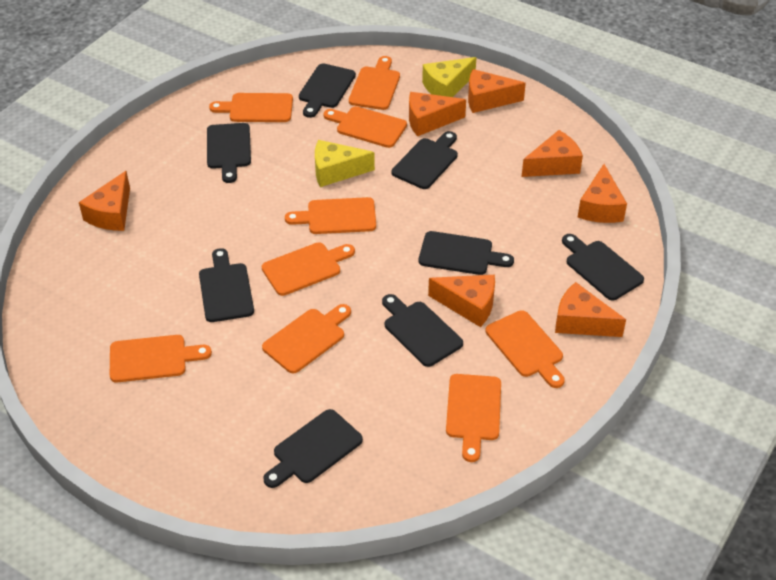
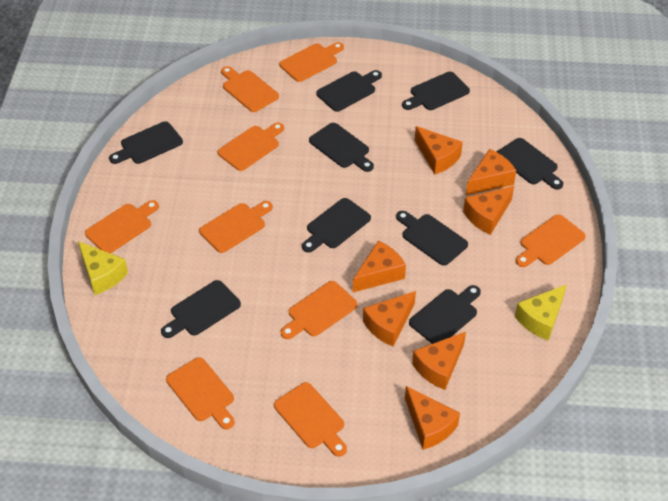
black cutting board: [199,248,254,322] [207,123,251,183] [263,409,363,488] [299,63,356,118] [382,294,463,367] [392,131,458,189] [419,231,514,275] [562,234,644,300] = 8 -> [109,121,183,164] [161,280,241,338] [302,198,371,253] [309,123,374,172] [316,70,382,112] [396,211,468,266] [402,72,470,110] [409,285,481,344] [497,138,564,190] = 9

